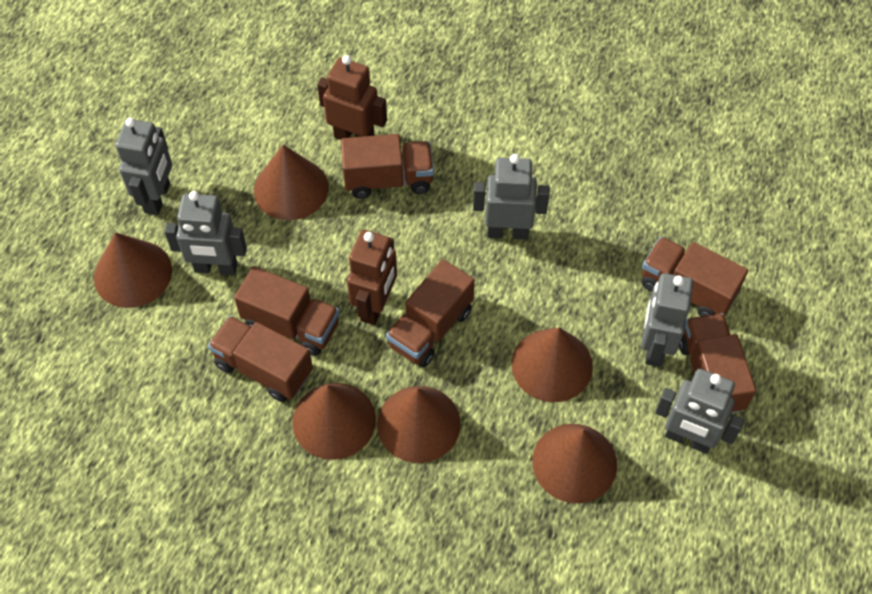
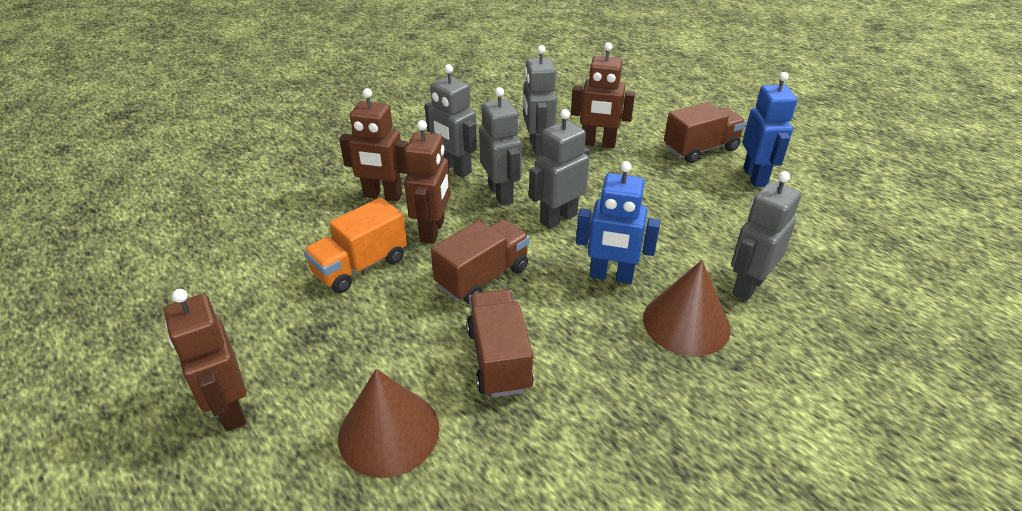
blue robot: none = 0 -> [576,161,660,284] [742,72,797,187] = 2
brown cone: [94,232,172,308] [254,145,329,220] [292,383,376,460] [377,386,461,463] [511,327,593,402] [532,424,617,503] = 6 -> [338,369,440,478] [643,260,731,356] = 2
brown robot: [317,55,387,140] [347,230,397,325] = 2 -> [164,289,246,431] [339,88,408,201] [404,120,451,244] [571,42,635,148] = 4
brown truck: [208,316,313,402] [234,266,340,356] [341,134,434,199] [386,259,475,367] [642,237,748,316] [679,313,756,414] = 6 -> [431,220,530,304] [466,289,534,398] [664,102,746,163] = 3
orange truck: none = 0 -> [303,197,407,293] = 1

